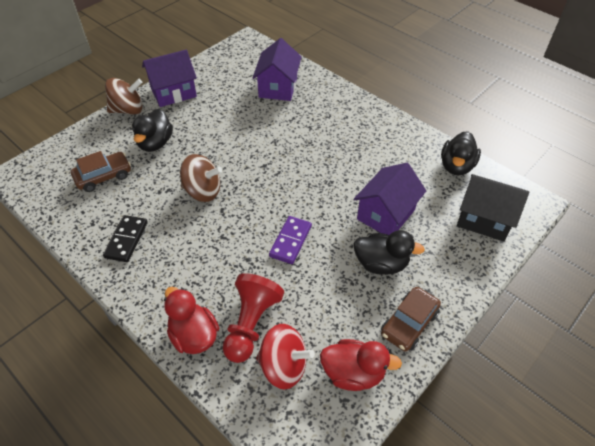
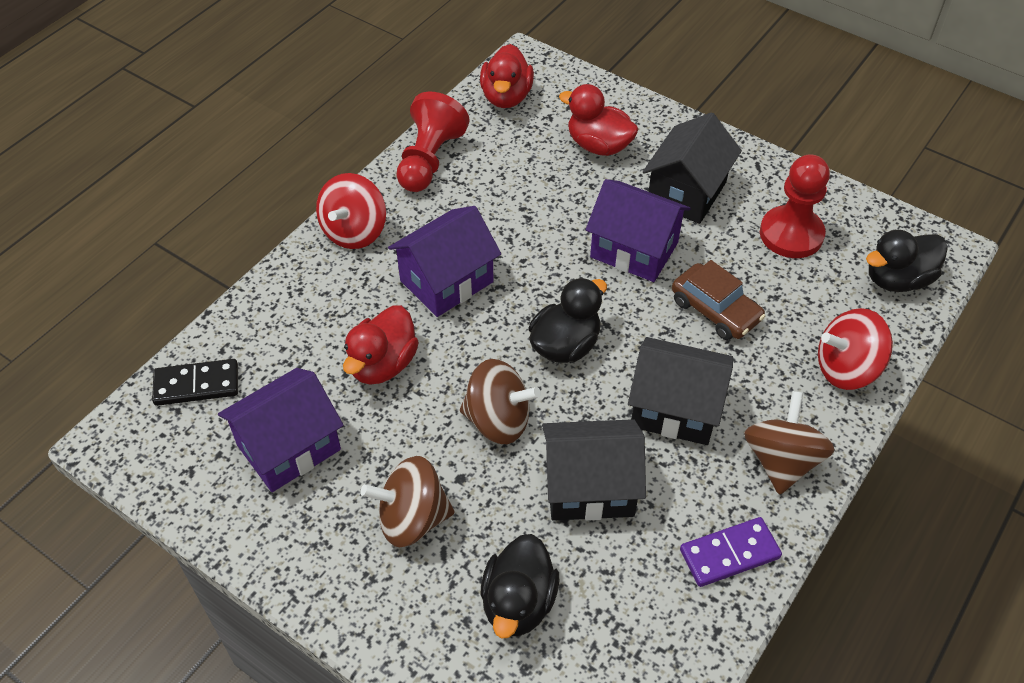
black house: [457,174,529,242] = 1 -> [542,419,646,521] [628,337,733,445] [643,112,742,224] = 3
brown car: [71,151,131,192] [381,287,441,351] = 2 -> [672,260,765,340] = 1
brown spinning top: [105,78,143,115] [180,154,222,202] = 2 -> [361,456,454,548] [460,359,541,444] [744,391,835,495] = 3
red duck: [164,287,219,354] [320,339,402,391] = 2 -> [343,305,419,385] [480,44,534,108] [559,84,639,156] = 3
red pawn: [223,273,284,363] = 1 -> [396,92,470,192] [760,154,830,258] = 2
red spinning top: [256,324,315,390] = 1 -> [316,173,386,249] [818,308,893,390] = 2

